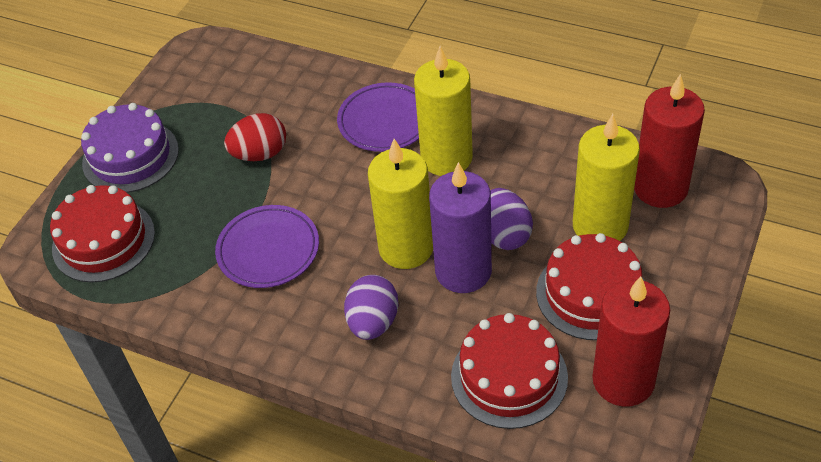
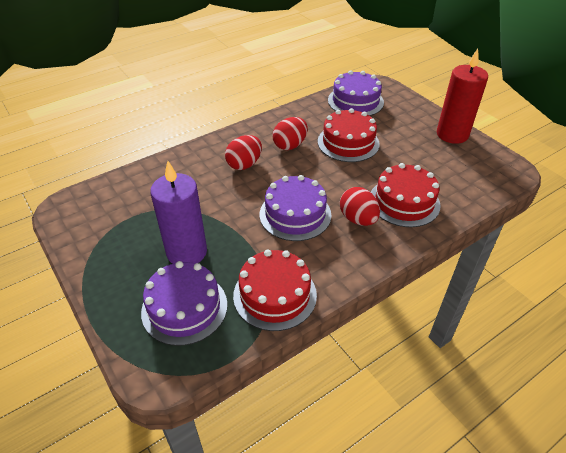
purple cake: [81,103,179,193] = 1 -> [141,261,227,346] [260,175,332,241] [328,70,384,116] = 3
purple egg: [344,275,398,340] [490,188,533,250] = 2 -> none = 0
purple plate: [215,205,319,288] [337,82,419,152] = 2 -> none = 0
red candle: [592,276,670,407] [634,74,705,208] = 2 -> [437,49,488,144] = 1
red egg: [224,113,286,161] = 1 -> [225,135,262,170] [273,117,308,150] [340,187,380,226] = 3
yellow candle: [368,139,433,269] [414,46,473,176] [573,114,640,241] = 3 -> none = 0

